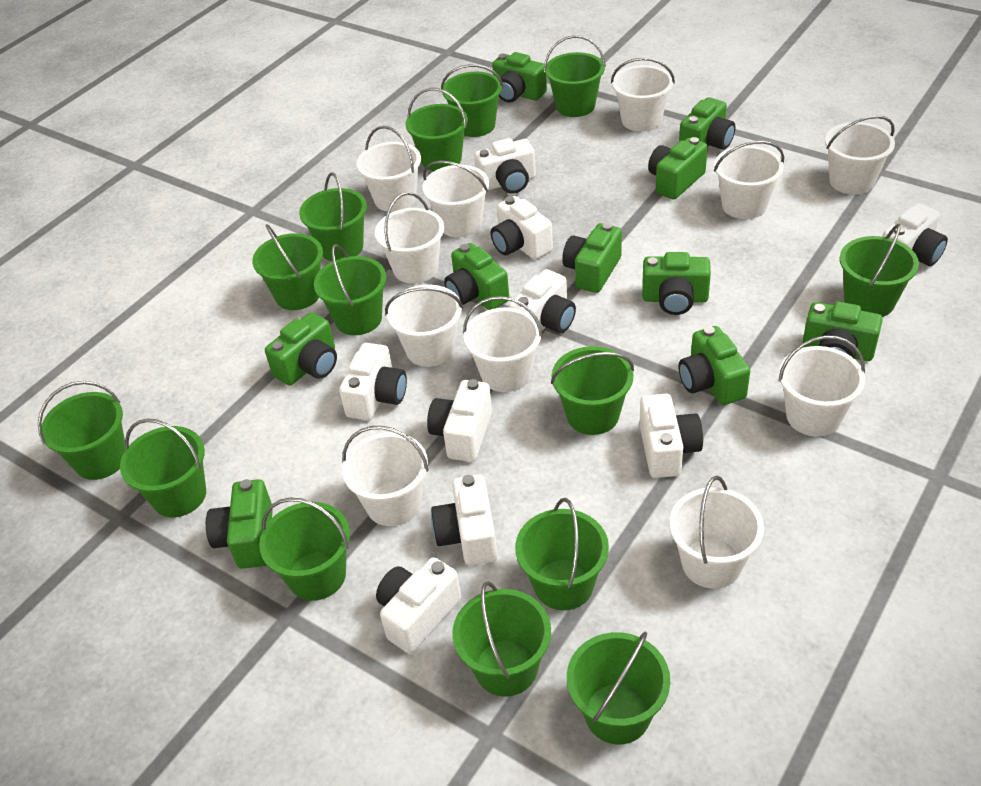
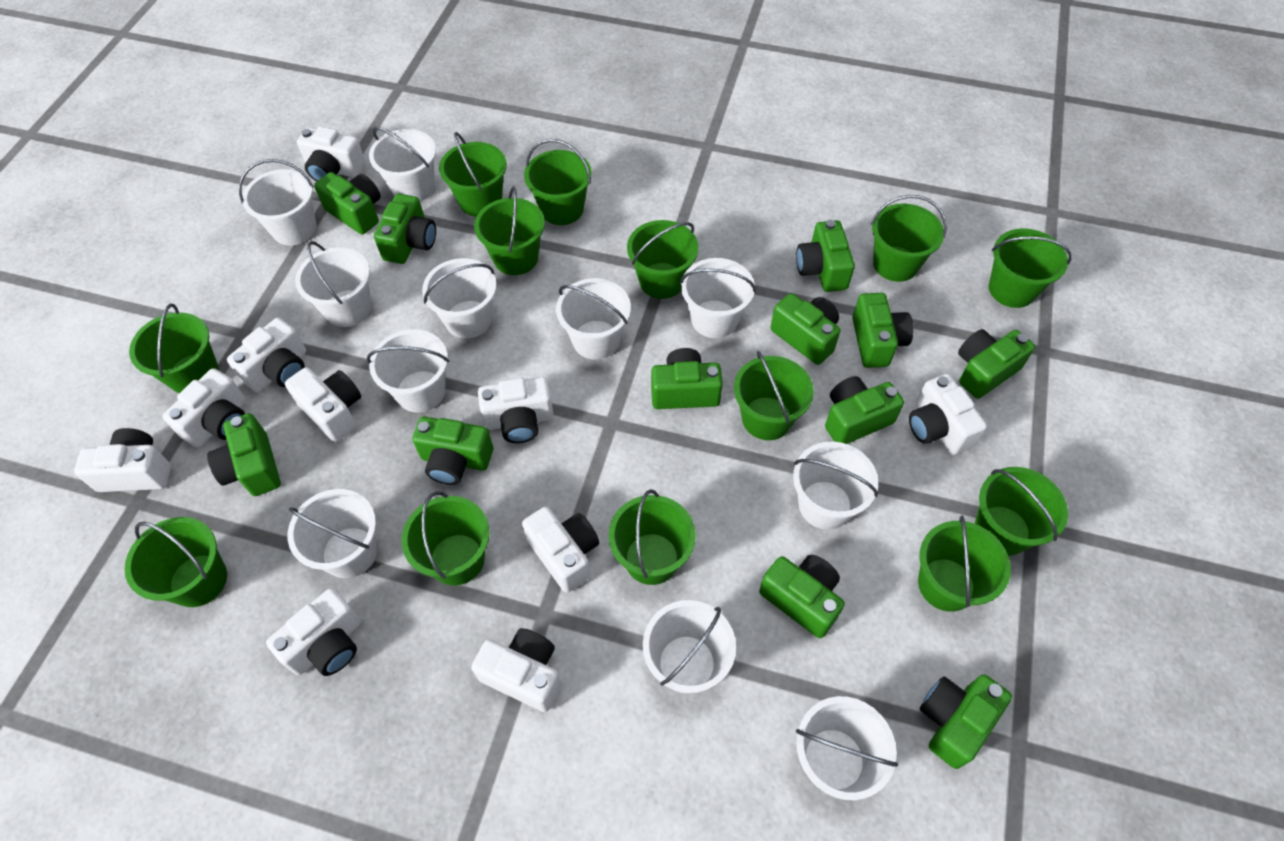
green bucket: [38,381,125,480] [120,418,206,517] [252,224,323,310] [259,498,350,601] [299,172,367,261] [314,244,386,335] [406,88,468,171] [441,64,503,137] [453,581,551,697] [515,498,609,610] [544,35,606,117] [551,346,634,435] [567,632,670,745] [840,224,919,317] = 14 -> [124,517,227,607] [129,304,219,393] [401,491,490,586] [439,132,507,217] [474,186,545,275] [524,139,592,225] [608,489,696,585] [627,220,699,299] [734,351,814,440] [871,195,947,282] [918,516,1011,612] [975,467,1068,556] [989,228,1072,308] = 13
green camera: [206,479,273,569] [265,312,337,386] [444,243,509,310] [492,52,547,103] [562,223,622,293] [642,252,711,315] [648,137,708,199] [679,97,735,150] [679,326,750,405] [802,301,883,361] = 10 -> [207,413,281,496] [314,172,381,235] [374,194,436,264] [412,417,493,485] [651,348,723,409] [759,555,845,638] [770,293,840,365] [796,220,855,292] [825,376,904,444] [852,293,913,368] [920,674,1012,769] [958,329,1035,399] = 12
white camera: [339,343,407,421] [376,557,461,653] [427,379,492,462] [431,474,498,565] [474,138,536,194] [491,196,553,260] [509,269,576,333] [639,394,703,478] [882,203,948,266] = 9 -> [74,428,171,492] [163,368,246,448] [227,318,306,392] [266,588,361,676] [285,367,361,442] [297,126,366,182] [471,628,561,712] [478,377,554,443] [522,507,599,593] [909,374,987,455] = 10

